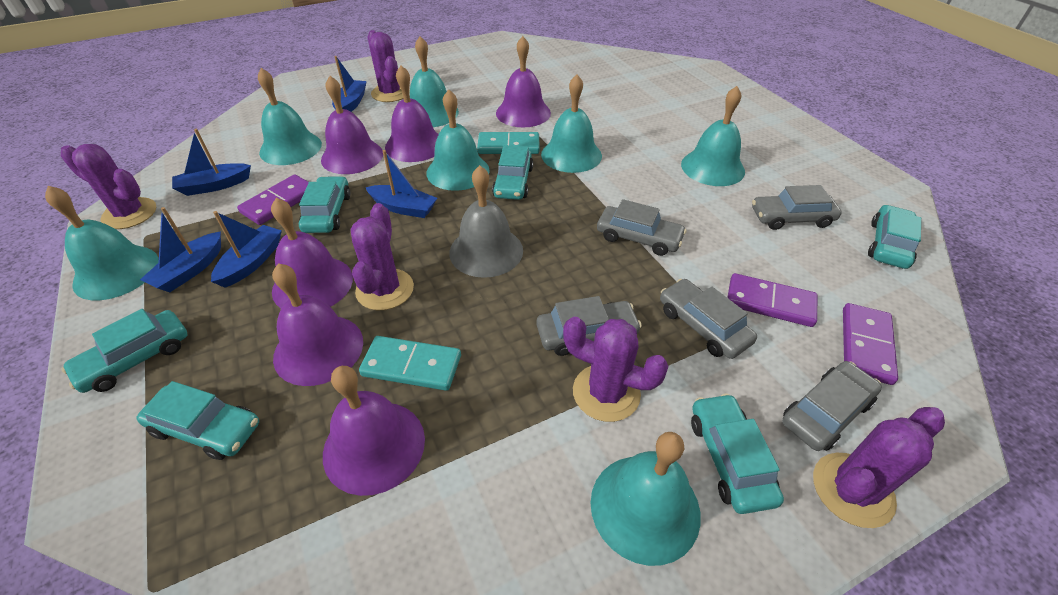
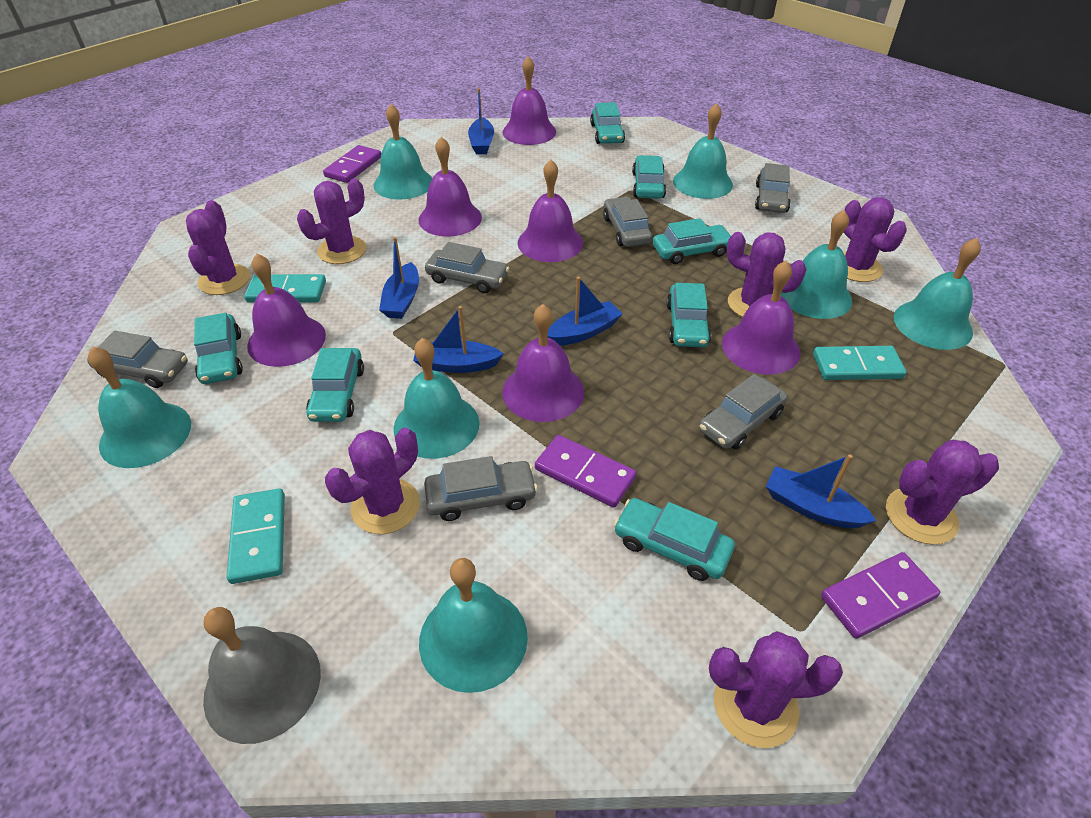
grey car: [536,296,642,356] [597,199,687,256] [660,279,757,359] [752,185,842,230] [782,361,882,451] = 5 -> [87,331,188,388] [424,456,538,521] [425,242,509,293] [603,197,652,247] [699,374,788,450] [755,163,791,213] = 6
purple cactus: [61,144,156,229] [351,203,414,310] [368,30,404,102] [563,317,669,422] [813,407,945,528] = 5 -> [186,200,250,295] [297,178,366,264] [325,428,420,534] [709,631,843,748] [727,232,807,317] [843,197,907,282] [886,440,999,545] = 7
turquoise car: [61,309,188,393] [136,381,259,460] [299,176,350,233] [492,145,533,200] [691,393,784,514] [868,205,921,269] = 6 -> [194,313,243,384] [306,348,364,422] [590,102,625,144] [614,498,735,581] [632,155,666,199] [653,218,731,264] [666,283,711,348] = 7
turquoise domino: [359,336,461,391] [477,132,540,154] = 2 -> [227,488,285,584] [244,274,326,303] [813,346,907,380] = 3

